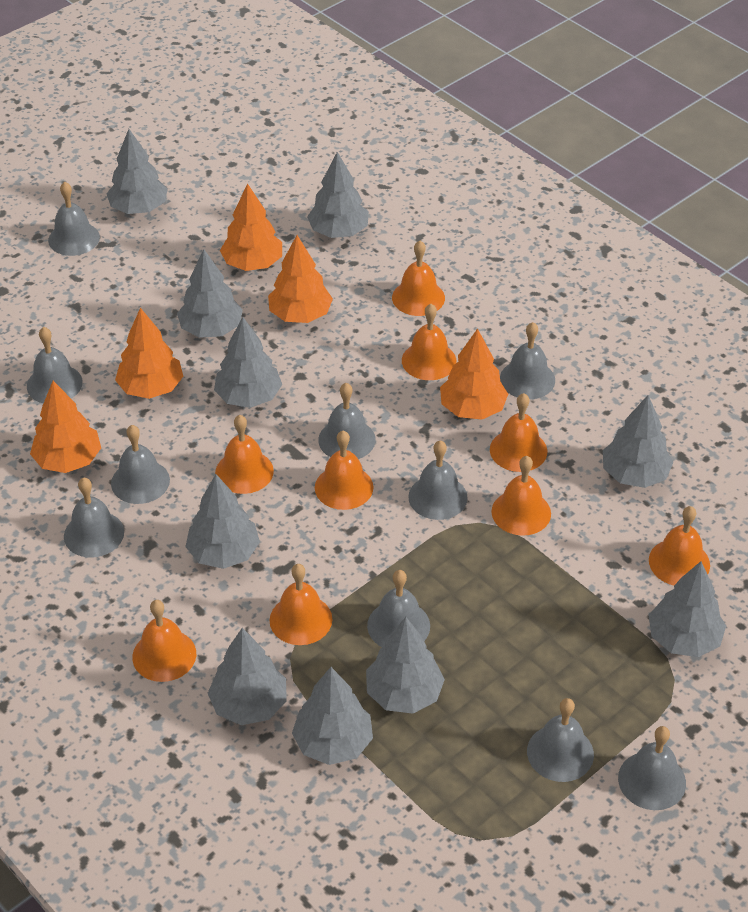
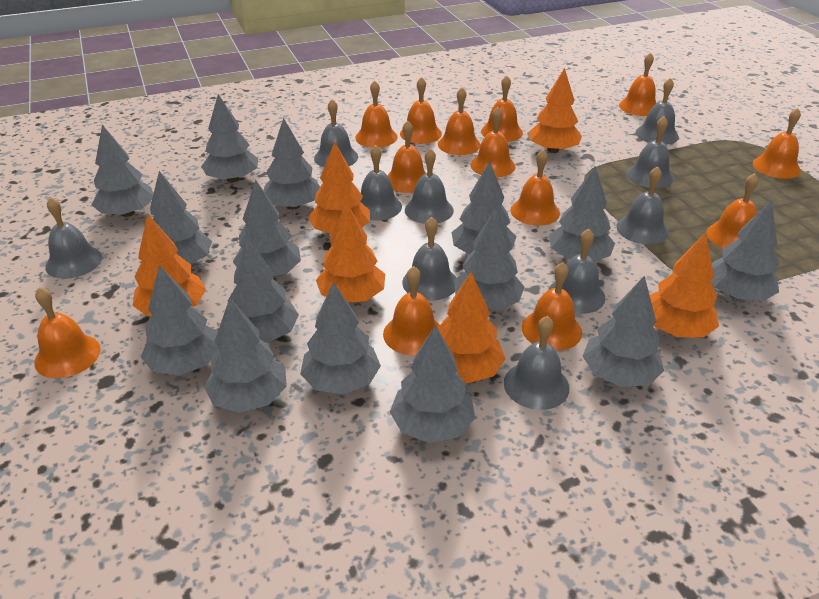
grey tree: [106,129,168,214] [177,249,243,338] [185,474,260,569] [208,628,287,725] [214,317,282,408] [292,667,373,765] [307,152,369,238] [366,617,445,714] [603,395,674,488] [649,561,726,657] = 10 -> [92,125,154,217] [141,265,218,375] [150,171,212,264] [201,94,258,182] [204,298,287,413] [228,238,299,343] [233,180,301,277] [264,118,320,209] [300,282,381,395] [390,325,475,443] [452,161,516,255] [454,208,524,310] [549,166,615,261] [583,276,664,387] [711,200,779,301] = 15
orange bell: [132,600,196,682] [215,415,274,494] [270,564,332,645] [315,431,373,510] [392,241,445,316] [402,304,457,380] [490,393,547,472] [492,456,551,536] [649,506,710,585] = 9 -> [34,287,101,378] [355,80,398,148] [383,266,440,355] [387,120,426,193] [400,77,442,144] [438,87,481,155] [471,107,516,177] [481,76,523,142] [510,150,560,226] [522,262,582,351] [619,52,656,116] [706,173,759,248] [753,108,801,179] = 13
orange tree: [30,381,101,473] [115,308,183,399] [220,183,282,271] [268,235,333,323] [440,328,508,420] = 5 -> [132,214,206,316] [308,142,370,234] [316,202,385,303] [437,272,506,383] [529,68,582,153] [650,233,719,338] = 6

